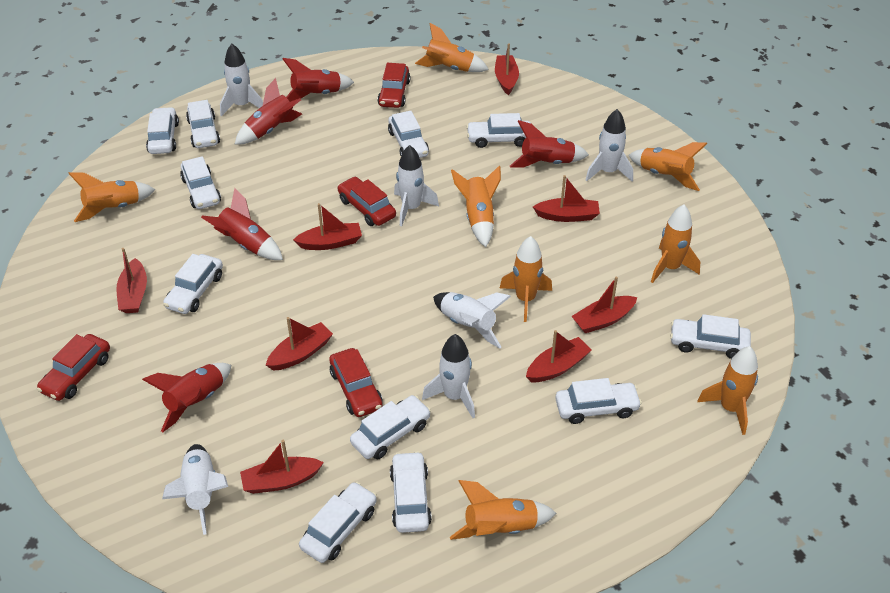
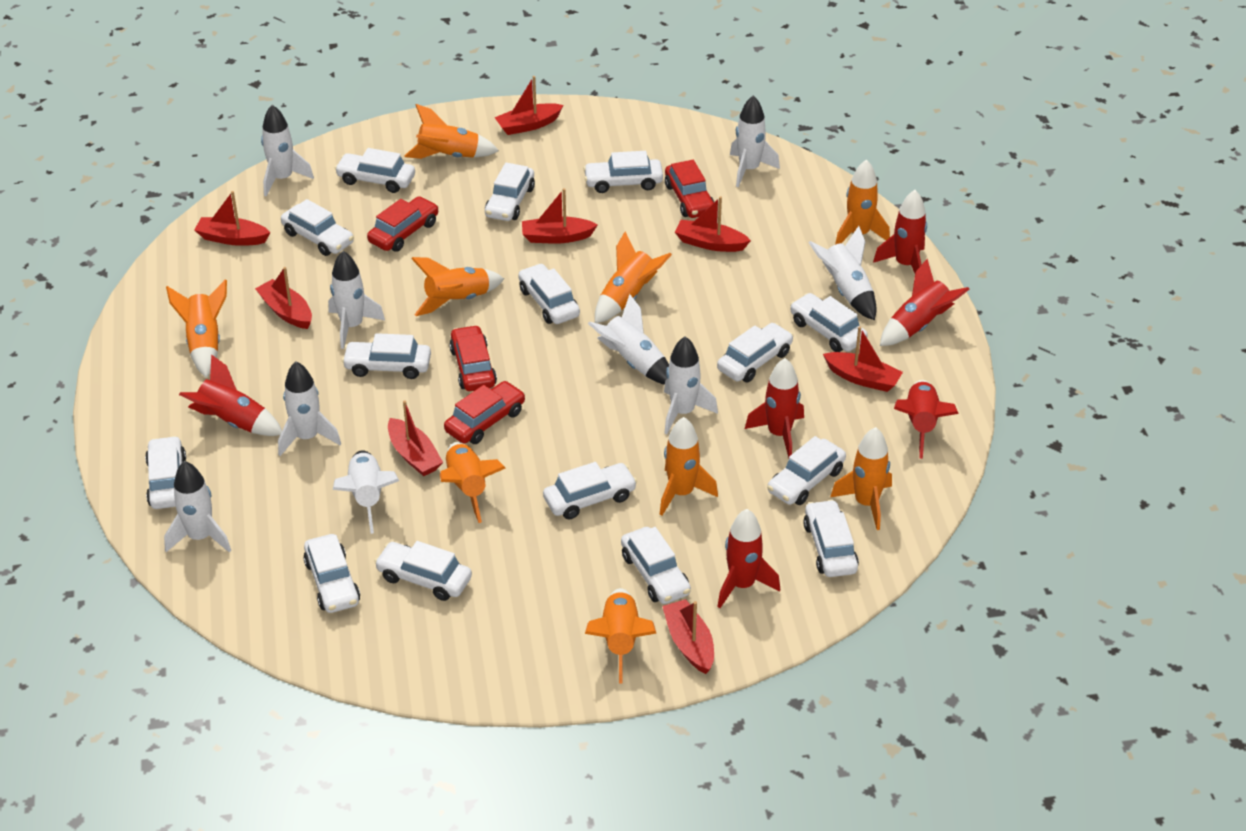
orange rocket: [68,172,156,222] [415,23,489,72] [450,480,556,540] [451,165,501,247] [500,236,552,322] [628,142,707,191] [651,205,700,283] [697,346,758,435] = 8 -> [166,279,227,378] [404,104,499,159] [411,257,504,316] [440,442,505,523] [585,588,657,684] [595,231,672,323] [659,417,718,516] [831,427,892,530] [835,159,890,245] = 9
red rocket: [142,363,231,432] [201,188,283,260] [234,78,302,145] [282,58,354,102] [510,120,589,168] = 5 -> [179,354,282,436] [717,509,780,608] [745,358,804,458] [873,190,927,273] [880,259,969,346] [894,380,959,459] = 6
white car: [146,107,179,154] [163,254,223,314] [180,156,221,209] [186,100,220,148] [299,482,377,563] [350,395,431,459] [388,111,429,158] [390,451,432,533] [466,113,531,148] [555,378,642,424] [670,314,751,359] = 11 -> [145,436,186,509] [281,199,354,256] [303,534,360,613] [334,148,415,193] [342,333,431,379] [374,541,472,601] [485,163,535,221] [518,263,580,324] [543,462,637,519] [583,151,663,193] [621,527,691,604] [717,323,793,382] [767,436,846,505] [790,293,868,352] [803,499,859,577] = 15
white rocket: [162,444,228,535] [220,44,263,116] [394,145,439,226] [422,334,475,418] [433,292,511,348] [585,109,633,182] = 6 -> [164,461,231,552] [261,105,314,196] [278,362,341,456] [328,251,385,349] [333,450,399,534] [588,294,669,385] [664,336,718,434] [730,96,780,187] [808,226,877,320] = 9

